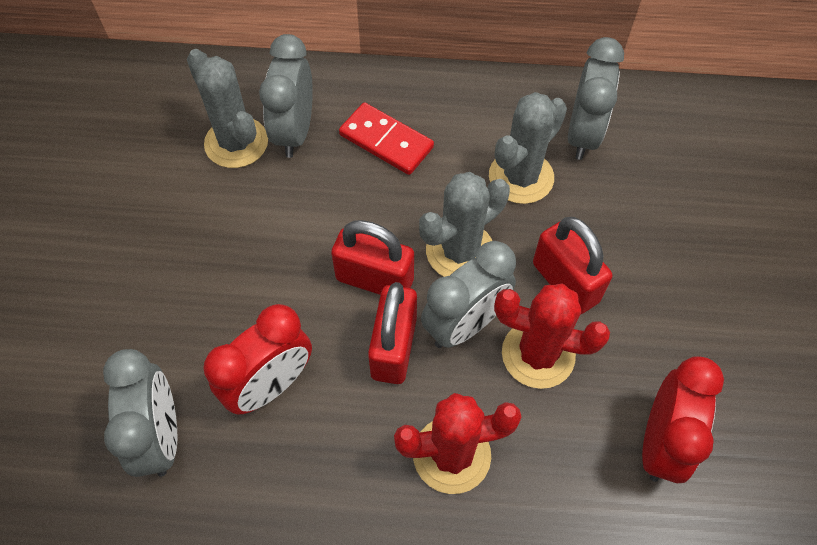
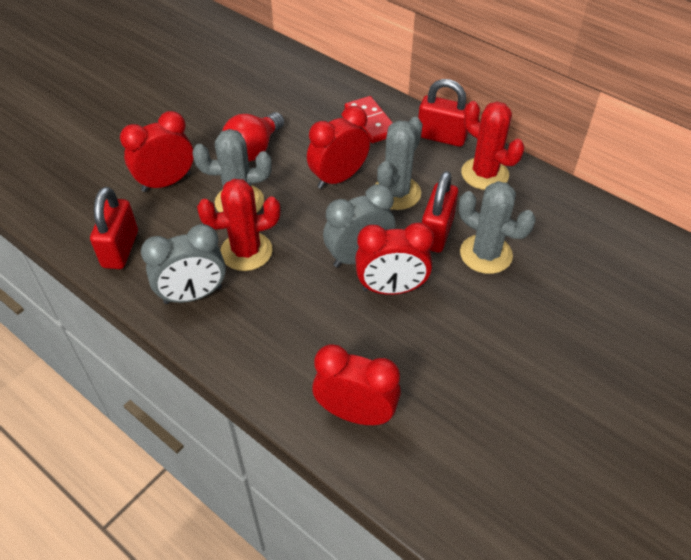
grey clock: [103,349,178,477] [259,34,313,158] [421,241,516,348] [568,37,624,160] = 4 -> [141,224,226,304] [323,184,395,267] = 2
red clock: [203,304,312,415] [642,356,724,483] = 2 -> [120,111,193,192] [307,106,370,189] [312,344,401,425] [355,223,434,295] = 4
red light bulb: none = 0 -> [222,112,284,161] = 1

